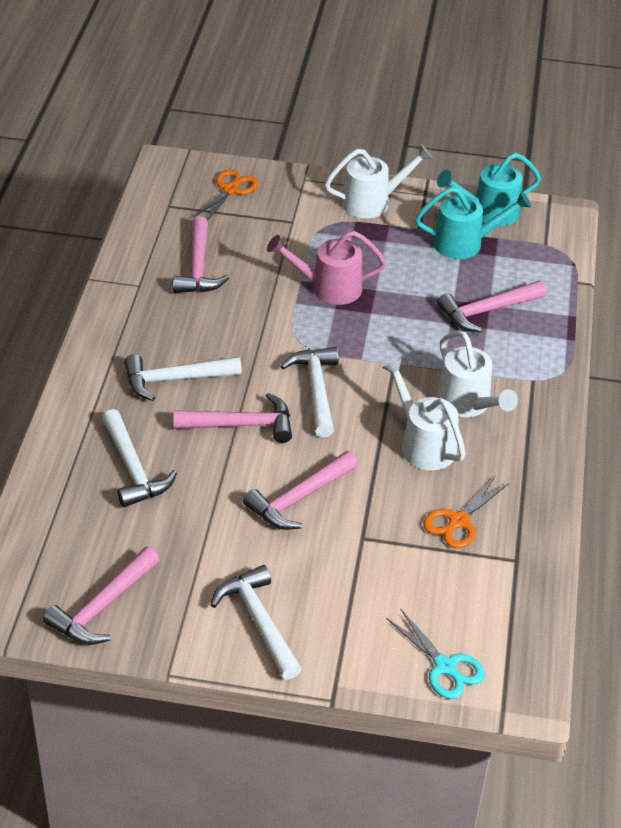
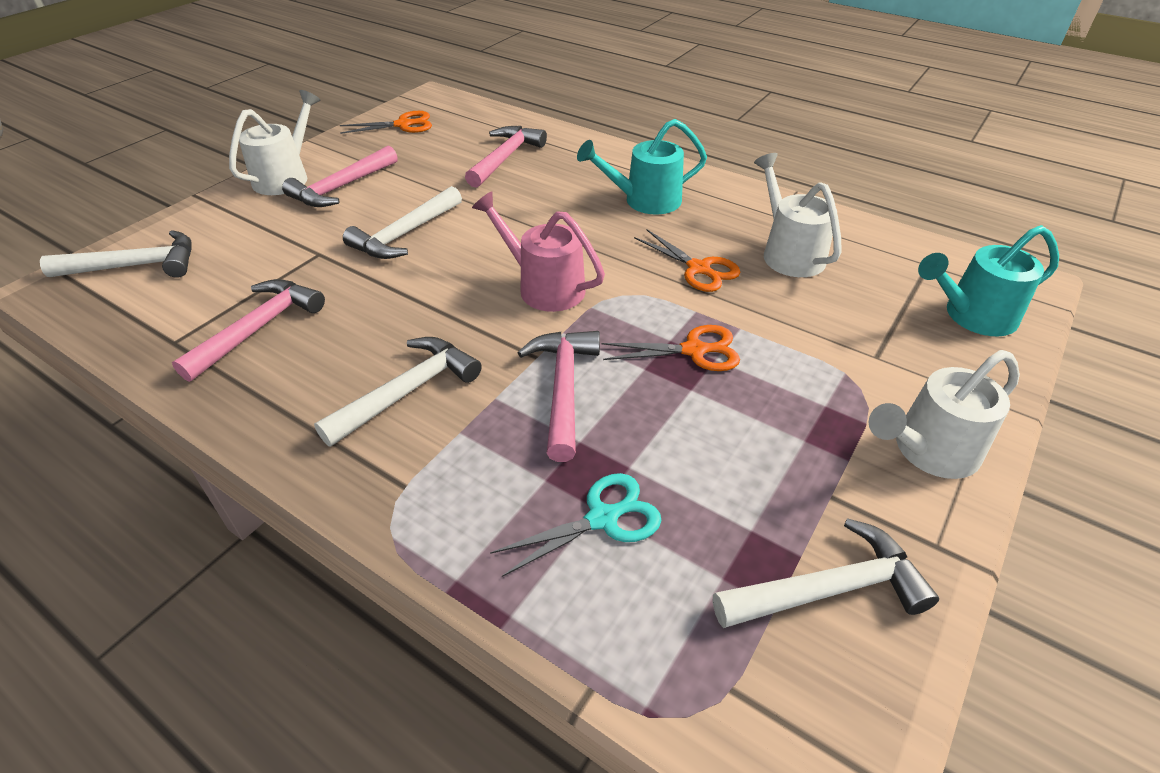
orange scissors: [193,169,258,221] [423,475,509,548] = 2 -> [340,111,432,134] [602,325,740,371] [634,230,740,292] = 3
pink hammer: [43,547,160,645] [173,217,229,293] [173,393,292,443] [243,451,358,530] [437,281,546,332] = 5 -> [172,279,325,382] [282,146,398,207] [465,126,547,188] [518,331,600,462] = 4

